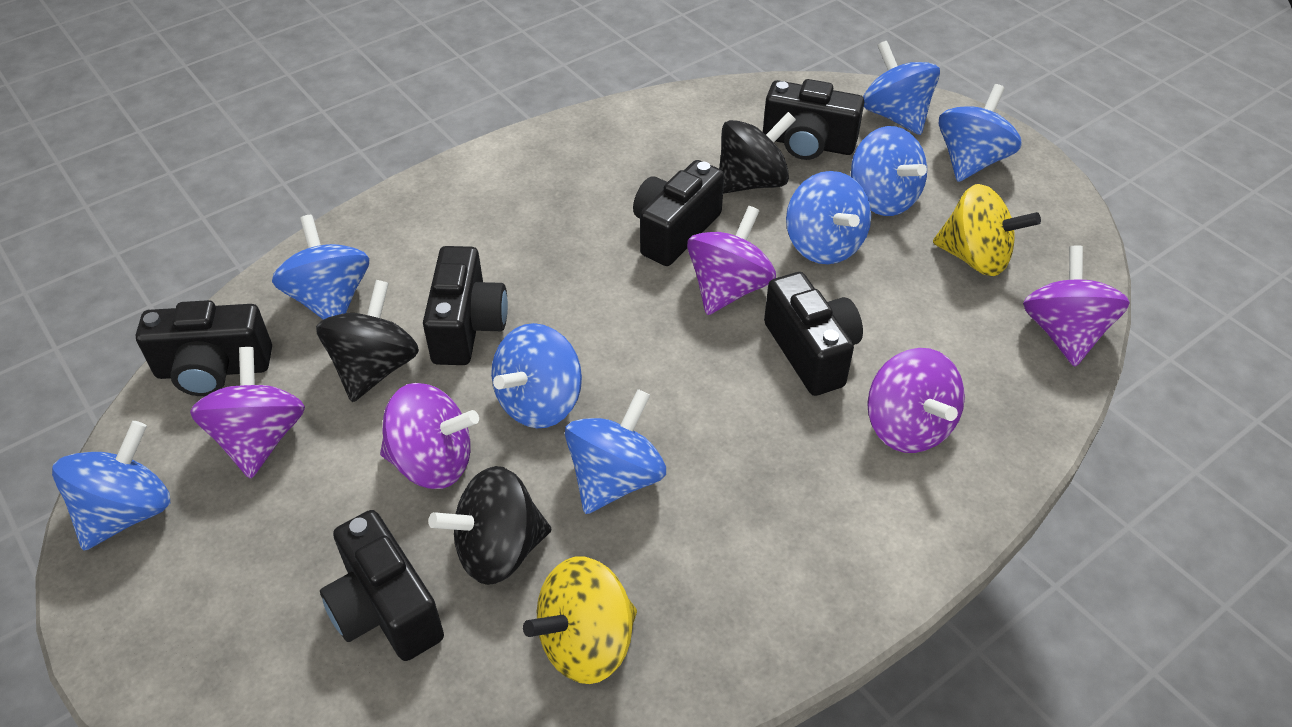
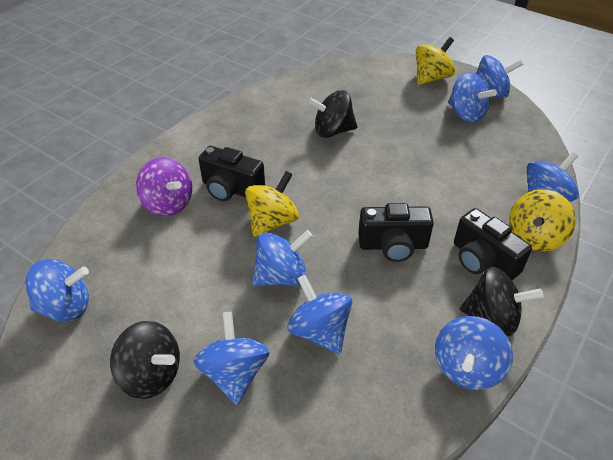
black camera: [136,300,272,396] [320,510,444,661] [423,246,508,365] [633,160,724,266] [763,79,864,160] [764,272,863,396] = 6 -> [199,146,265,201] [358,203,434,262] [454,208,532,280] = 3
purple spinning top: [190,347,305,479] [380,383,479,489] [687,206,776,315] [867,348,965,453] [1023,245,1130,366] = 5 -> [136,157,192,216] = 1
yellow spinning top: [523,556,637,684] [933,184,1041,276] = 2 -> [245,171,299,237] [416,37,455,85] [509,189,576,251] = 3

